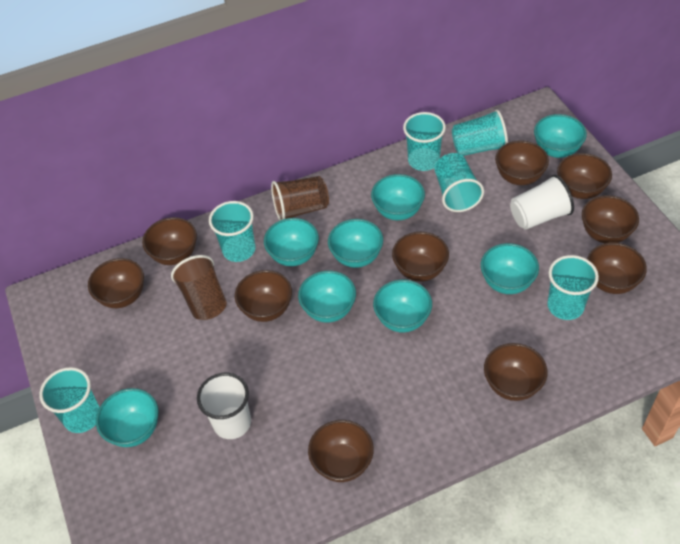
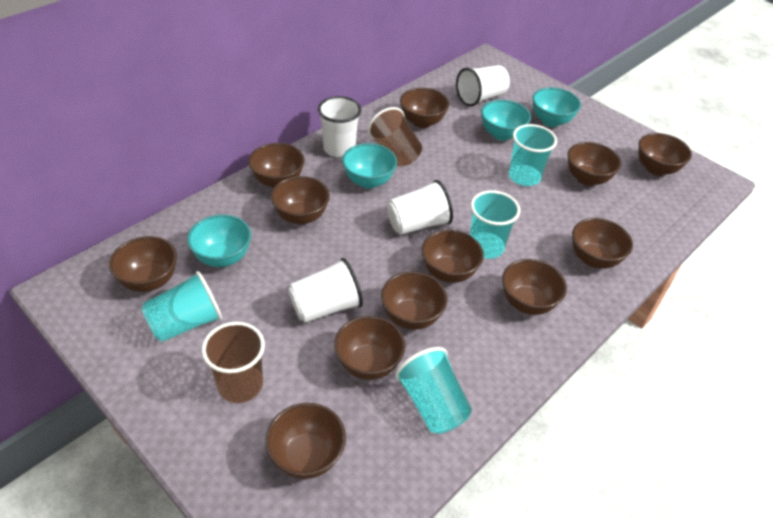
brown bowl: [88,258,144,308] [142,217,197,265] [235,270,292,322] [308,420,374,482] [392,232,449,282] [484,343,547,401] [495,141,549,185] [557,153,612,199] [582,195,639,243] [587,243,647,294] = 10 -> [109,236,177,292] [248,143,305,188] [265,403,346,479] [271,176,330,225] [334,316,405,380] [381,272,447,330] [400,88,449,128] [421,230,484,283] [502,259,567,315] [568,142,621,186] [572,218,633,269] [638,133,692,176] = 12
turquoise bowl: [96,388,159,447] [264,218,319,266] [298,271,356,323] [328,219,383,268] [371,174,425,220] [373,280,432,332] [481,243,539,294] [534,114,587,158] = 8 -> [187,215,251,267] [342,143,397,189] [481,100,531,141] [532,87,581,127] = 4
turquoise cup: [39,367,100,433] [209,201,256,262] [403,112,446,171] [435,153,484,212] [452,109,508,156] [547,255,599,320] = 6 -> [141,271,222,342] [395,347,472,434] [470,190,520,259] [509,124,557,186] = 4
white cup: [197,373,251,439] [510,175,574,230] = 2 -> [288,258,363,323] [318,96,361,157] [387,180,453,235] [456,65,510,106] = 4

